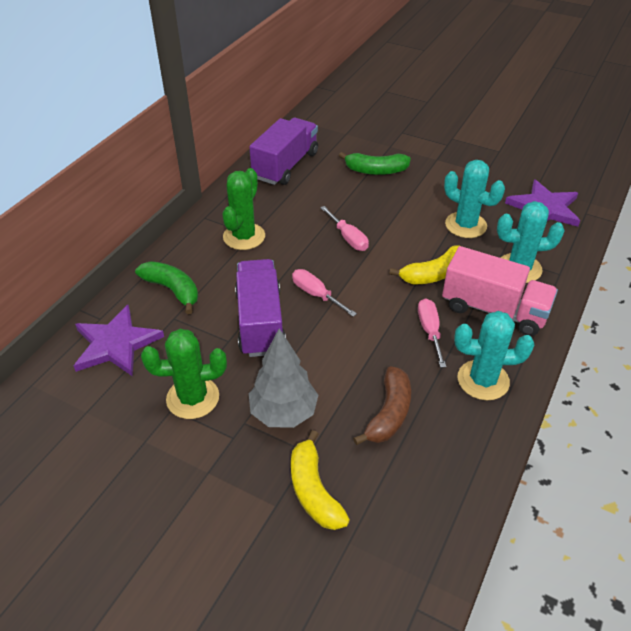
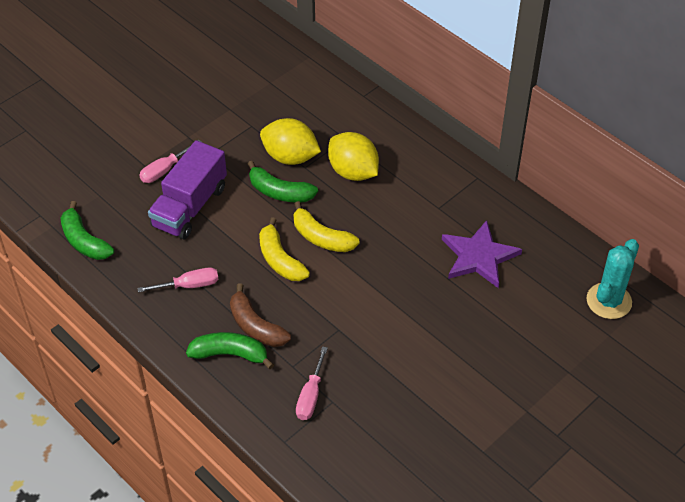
green banana: [135,261,198,314] [339,152,411,175] = 2 -> [61,201,114,260] [186,332,274,369] [248,161,318,202] = 3
green cactus: [141,329,227,419] [222,168,265,250] = 2 -> none = 0
grey tree: [249,328,318,428] = 1 -> none = 0
pink truck: [442,246,558,336] = 1 -> none = 0
purple star: [74,305,164,377] [505,179,580,227] = 2 -> [442,220,522,288] = 1
purple truck: [235,259,286,357] [249,118,318,185] = 2 -> [148,140,227,239] = 1
turquoise cactus: [444,160,505,238] [454,311,534,400] [497,201,565,283] = 3 -> [586,239,639,319] = 1
yellow lemon: none = 0 -> [260,118,321,165] [328,132,379,181] = 2

